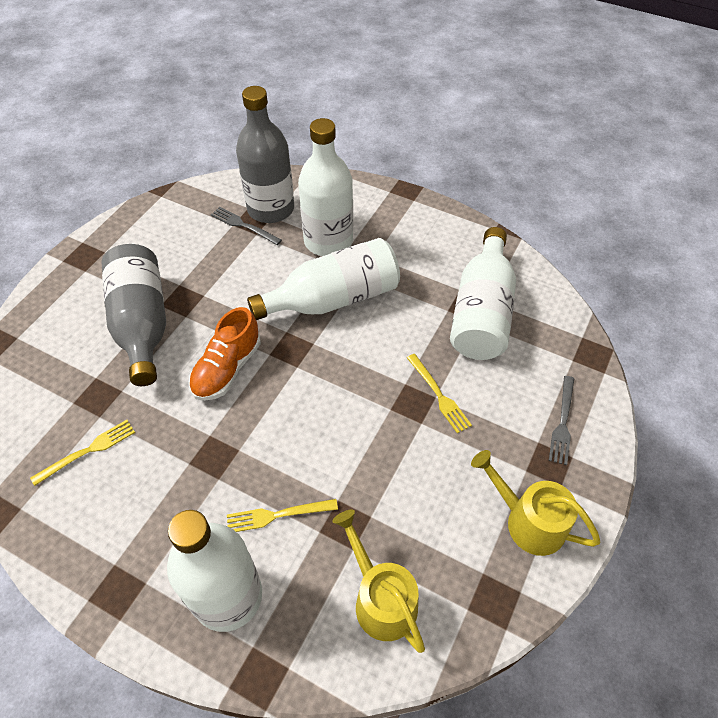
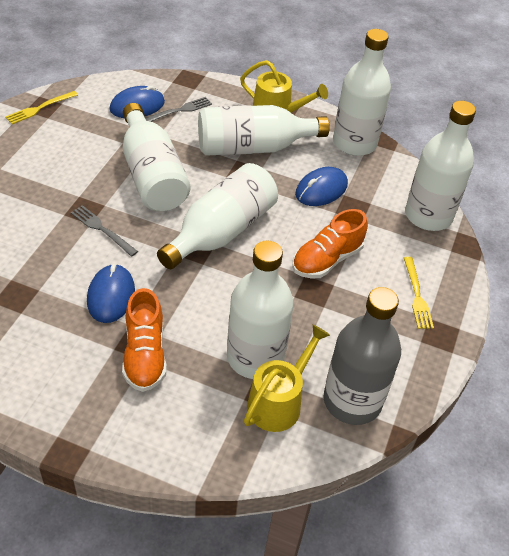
blue mouse: none = 0 -> [87,264,135,323] [110,85,165,118] [295,167,348,206] = 3
grey bottle: [101,244,166,386] [236,86,294,223] = 2 -> [323,287,401,425] = 1
orange shoe: [189,307,261,401] = 1 -> [122,288,167,392] [292,209,368,279] = 2
white bottle: [167,510,262,632] [247,238,400,320] [298,118,353,256] [450,227,516,360] = 4 -> [123,103,190,211] [157,163,278,269] [198,105,330,156] [227,241,294,379] [333,29,391,156] [405,101,476,231] = 6
yellow fork: [30,420,135,486] [227,499,338,532] [407,354,472,433] = 3 -> [5,91,78,124] [404,257,434,329] = 2

